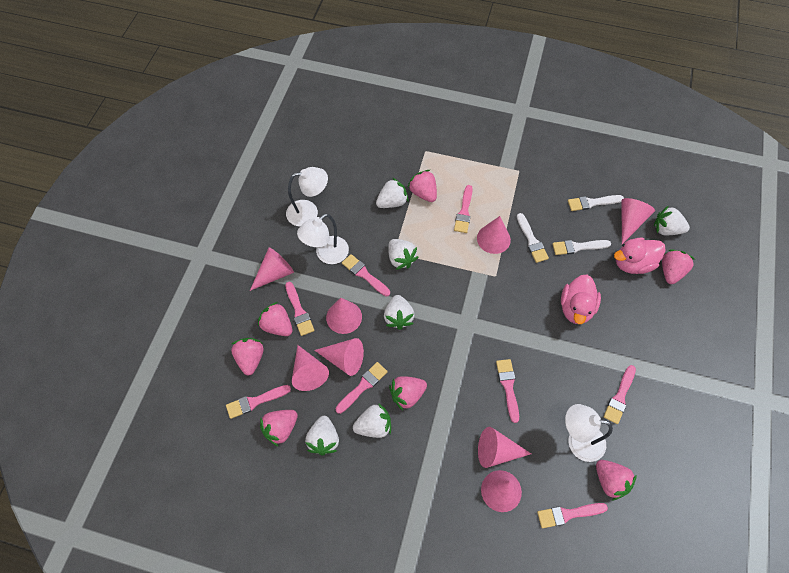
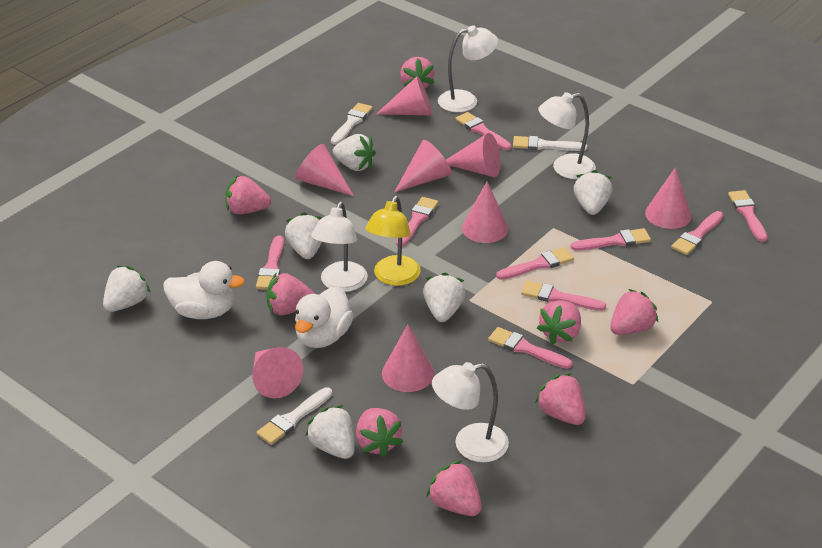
pink brush: [226,385,291,419] [285,282,314,336] [336,362,388,414] [342,254,390,296] [454,185,473,233] [496,359,519,423] [537,503,608,528] [603,365,636,424] = 8 -> [256,236,284,290] [396,197,438,247] [455,112,511,150] [488,327,572,369] [496,247,574,280] [521,281,606,311] [571,228,651,251] [671,211,723,255] [728,190,767,242] = 9
pink duck: [561,275,601,324] [614,237,666,274] = 2 -> none = 0
pink strawberry: [231,338,264,376] [258,302,293,336] [260,410,298,447] [389,376,427,411] [408,170,437,202] [596,460,637,501] [662,249,695,284] = 7 -> [225,175,271,214] [266,273,315,315] [356,408,403,457] [400,57,435,88] [426,460,482,516] [535,373,586,425] [537,300,581,345] [610,289,658,335] = 8
white duck: none = 0 -> [163,261,245,319] [295,286,353,348] = 2
white lamp: [286,167,328,227] [297,214,349,264] [565,404,613,462] = 3 -> [312,202,368,292] [432,362,509,462] [438,25,498,112] [538,92,596,179] = 4
yellow lamp: none = 0 -> [366,196,420,286] = 1

